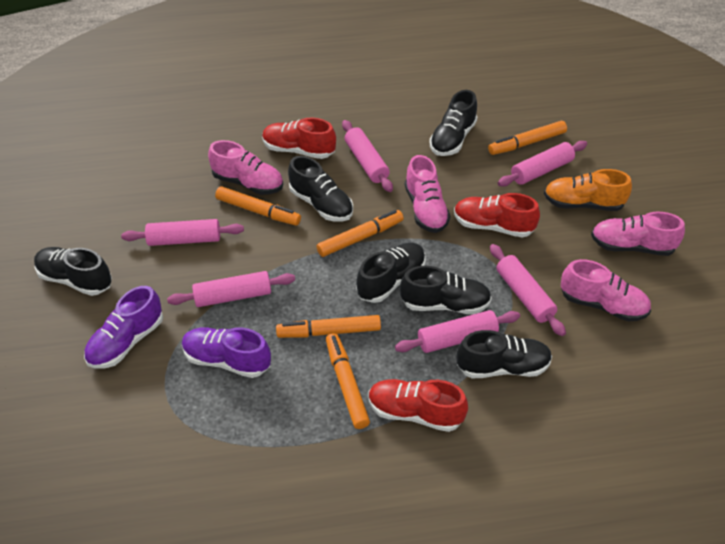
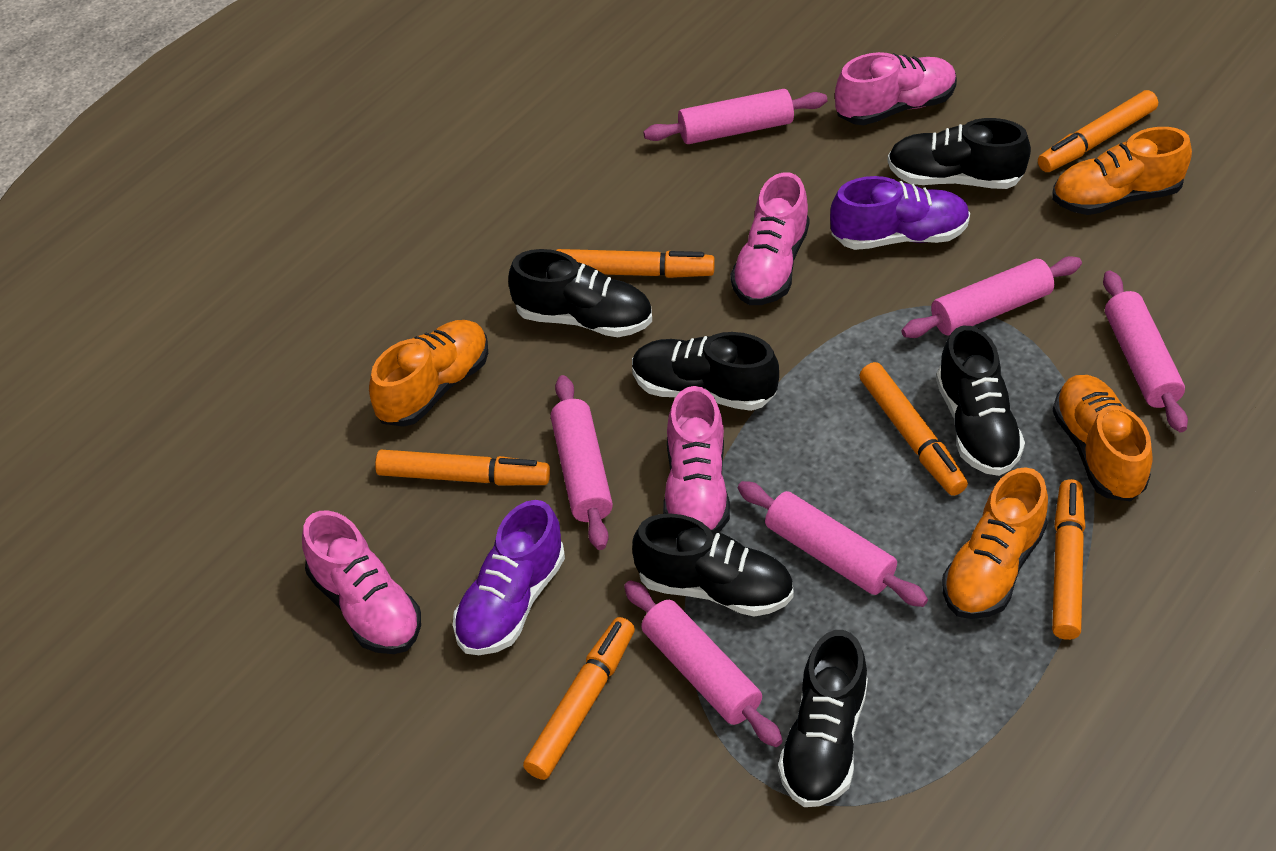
orange marker: [215,186,301,226] [276,315,381,338] [317,210,404,257] [326,333,370,429] [488,121,567,155] = 5 -> [375,450,550,485] [523,617,635,780] [556,249,715,278] [859,362,968,496] [1038,90,1158,172] [1052,479,1085,640] = 6
orange shoe: [544,169,632,211] = 1 -> [369,320,488,427] [942,467,1048,619] [1052,127,1192,215] [1052,375,1153,501] = 4
red shoe: [262,118,336,159] [368,379,468,432] [454,193,540,237] = 3 -> none = 0

